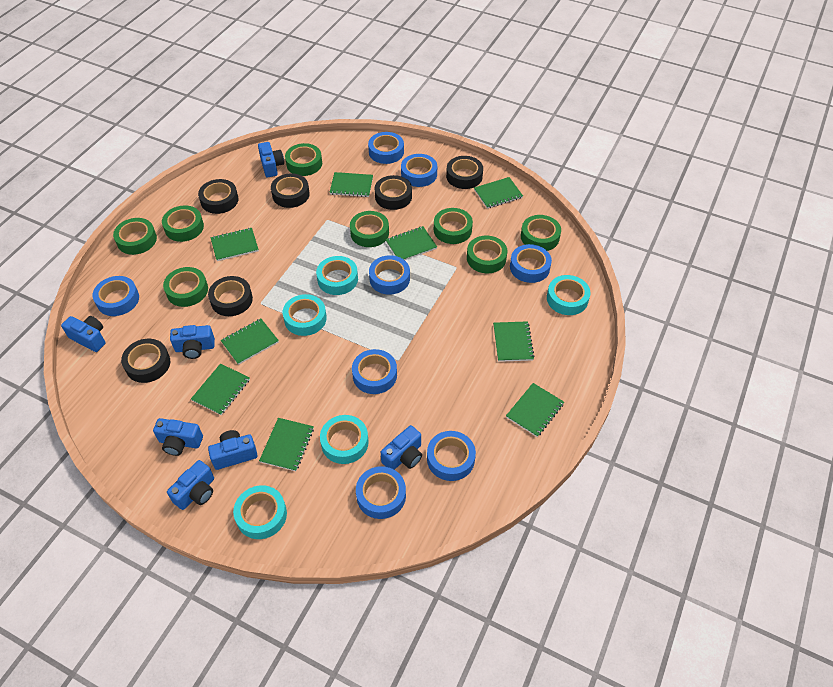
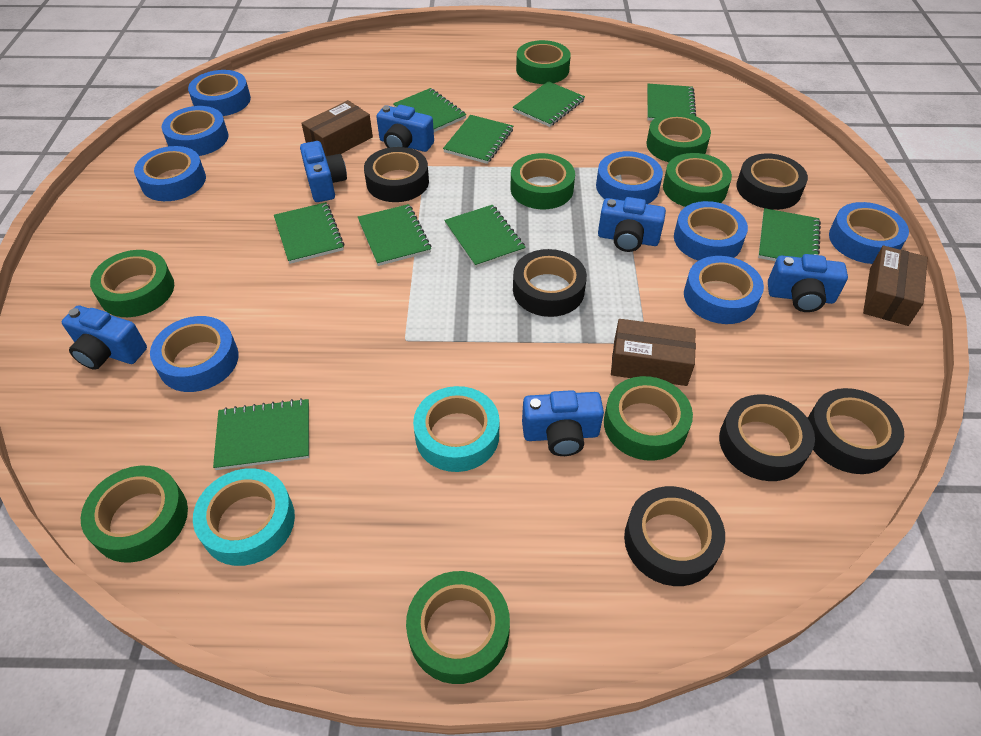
blue camera: [61,316,105,352] [153,418,203,456] [167,460,214,510] [170,325,215,359] [208,430,258,470] [258,142,284,177] [381,425,422,470] = 7 -> [62,305,147,370] [300,141,347,202] [376,105,434,152] [522,390,604,456] [598,197,666,252] [768,254,848,312] = 6
brown box: none = 0 -> [301,100,373,156] [611,319,696,386] [863,246,928,326] = 3
turquoise tape: [233,485,287,539] [283,294,327,336] [316,256,358,295] [320,415,369,464] [547,275,591,315] = 5 -> [193,468,295,566] [413,386,500,472] = 2

